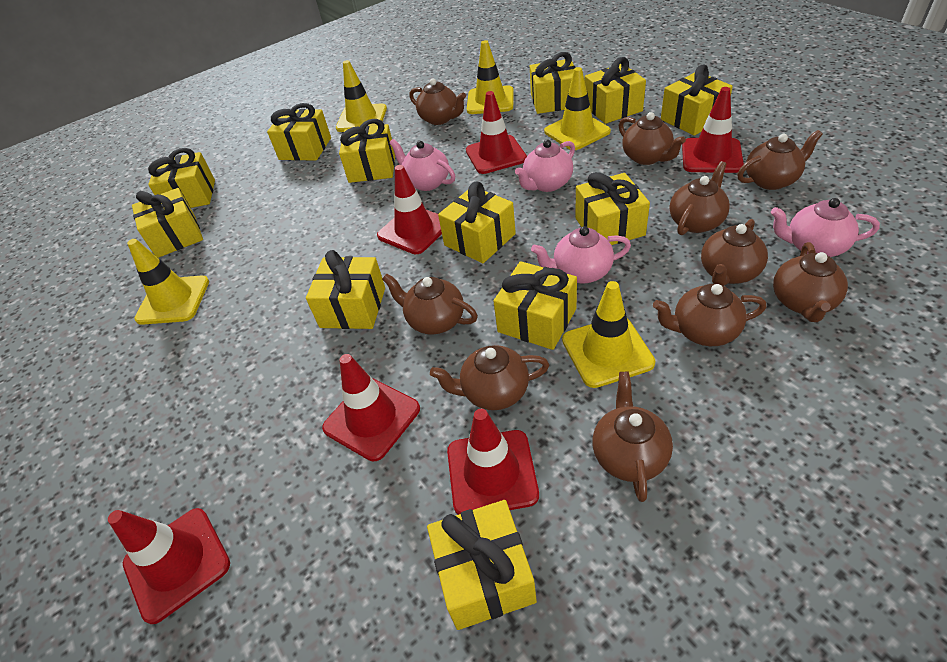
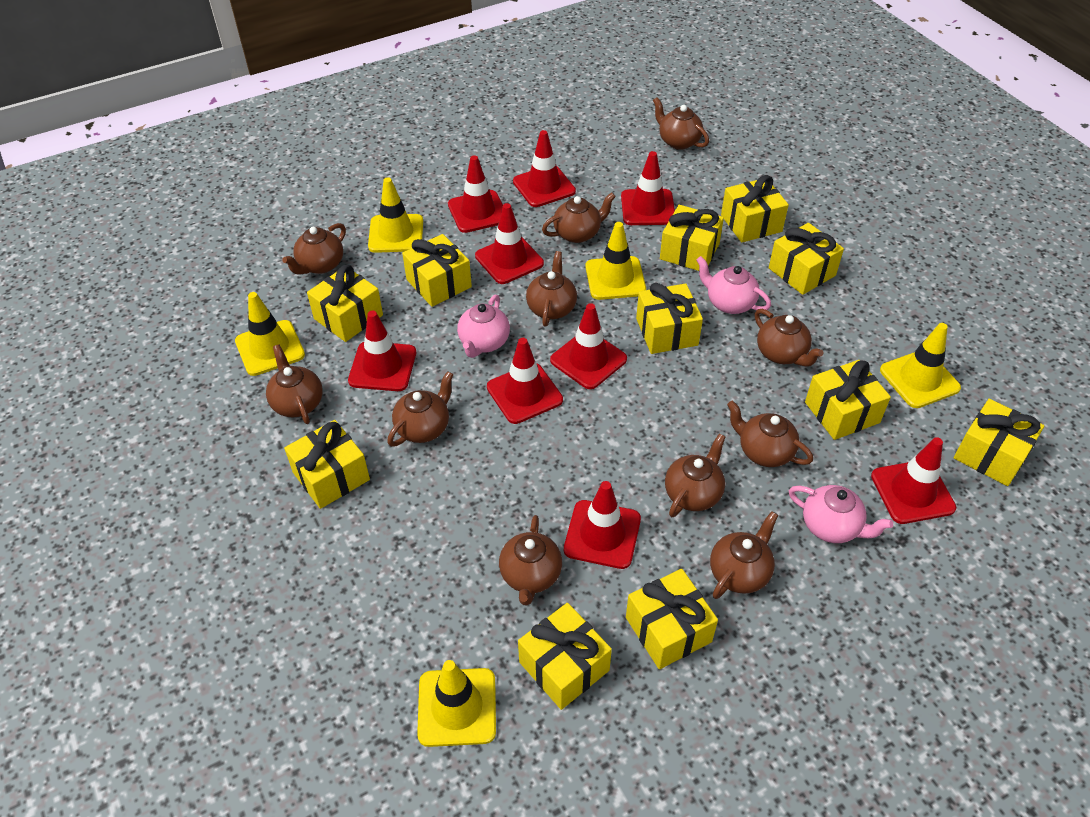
brown teapot: [382,273,478,334] [409,78,466,125] [430,345,549,410] [592,371,673,502] [619,112,686,165] [653,284,766,346] [670,161,730,235] [701,219,768,286] [738,130,823,190] [773,242,848,322] = 10 -> [266,345,323,424] [282,223,346,275] [387,371,454,447] [499,515,562,606] [526,251,577,327] [542,192,616,243] [653,97,709,150] [665,433,726,517] [710,511,778,599] [727,401,813,467] [755,309,824,367] = 11
pink teapot: [389,139,456,191] [515,139,575,192] [531,226,631,284] [771,198,880,257] = 4 -> [457,295,510,358] [696,256,771,314] [789,485,893,543] = 3
red traffic cone: [108,508,230,624] [322,354,420,462] [377,165,442,254] [447,409,539,515] [466,91,527,174] [682,87,744,173] = 6 -> [348,310,416,391] [448,155,503,233] [475,203,544,284] [487,338,563,424] [513,130,576,207] [550,303,627,389] [564,481,641,569] [621,151,675,225] [871,437,956,524] = 9
yellow gift: [132,188,203,258] [148,148,215,208] [267,103,331,161] [306,250,385,329] [339,119,395,183] [427,500,537,630] [438,182,516,263] [493,261,577,350] [530,52,576,114] [575,172,650,245] [584,57,646,124] [661,65,733,136] = 12 -> [284,420,370,509] [307,265,383,342] [402,234,472,307] [518,603,612,710] [626,569,718,669] [636,283,703,354] [660,205,724,271] [721,175,789,243] [769,223,844,295] [805,360,891,440] [954,399,1044,486] = 11

